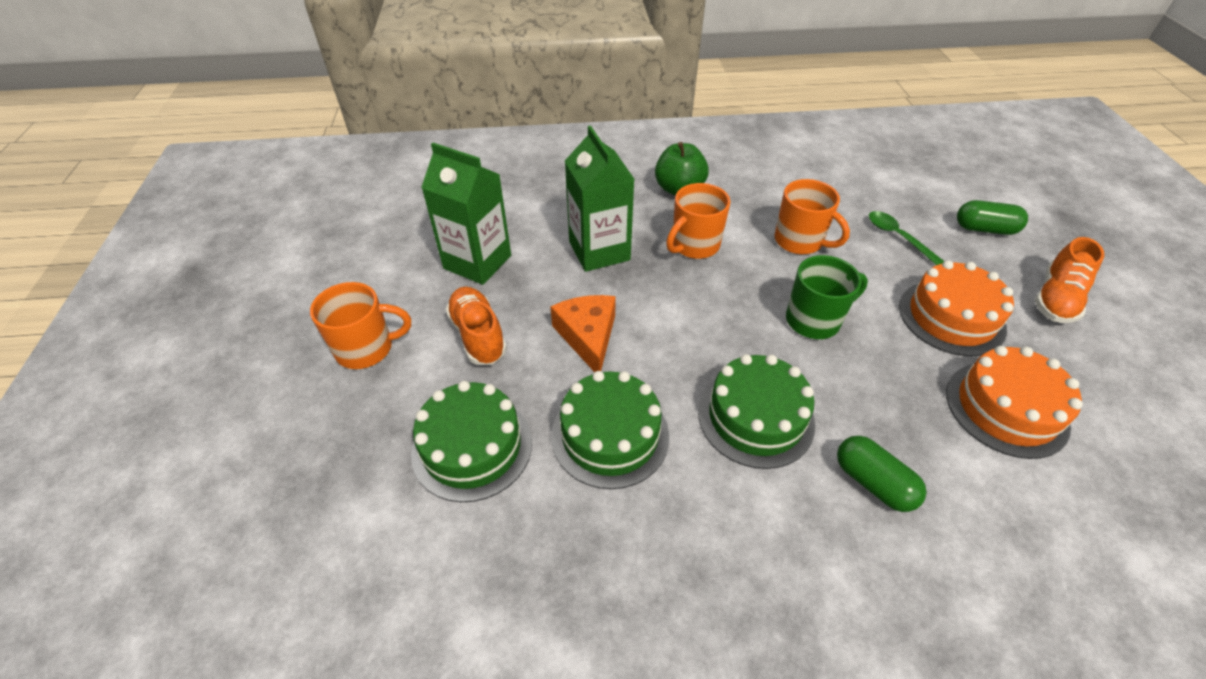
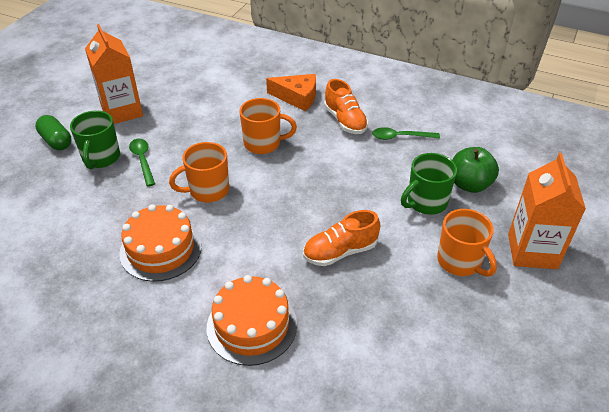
green cake: [411,381,532,502] [551,371,669,489] [698,354,815,469] = 3 -> none = 0
green capsule: [837,436,927,512] [957,200,1028,235] = 2 -> [35,115,71,150] = 1
green carton: [421,143,511,285] [565,126,634,272] = 2 -> none = 0
green mug: [786,255,868,339] = 1 -> [70,110,120,170] [401,153,457,215] = 2
green spoon: [869,211,944,265] = 1 -> [129,139,155,187] [372,127,440,140] = 2
orange carton: none = 0 -> [85,24,143,124] [508,153,586,269] = 2

